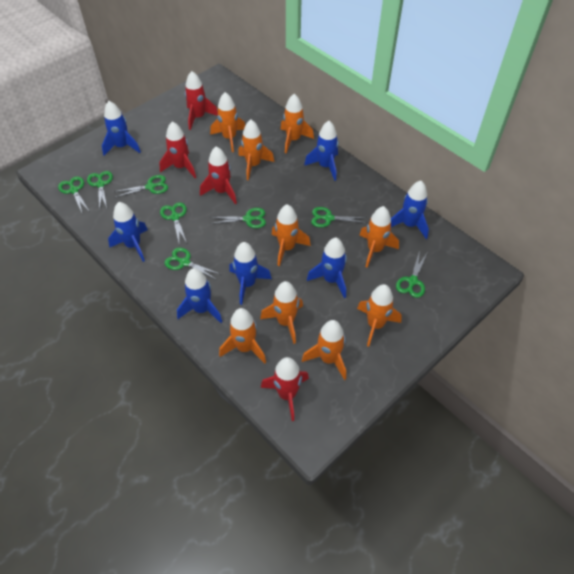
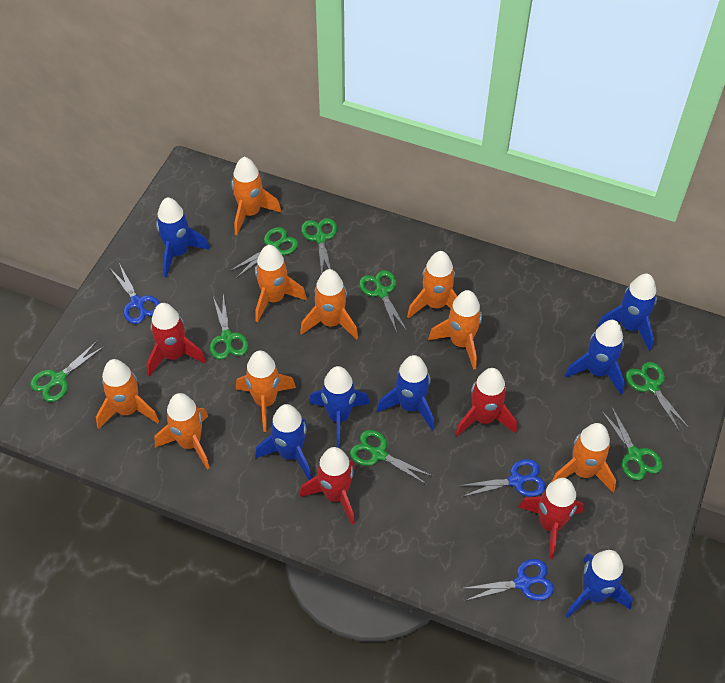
blue scissors: none = 0 -> [111,263,160,324] [458,459,546,497] [461,559,554,601] = 3

